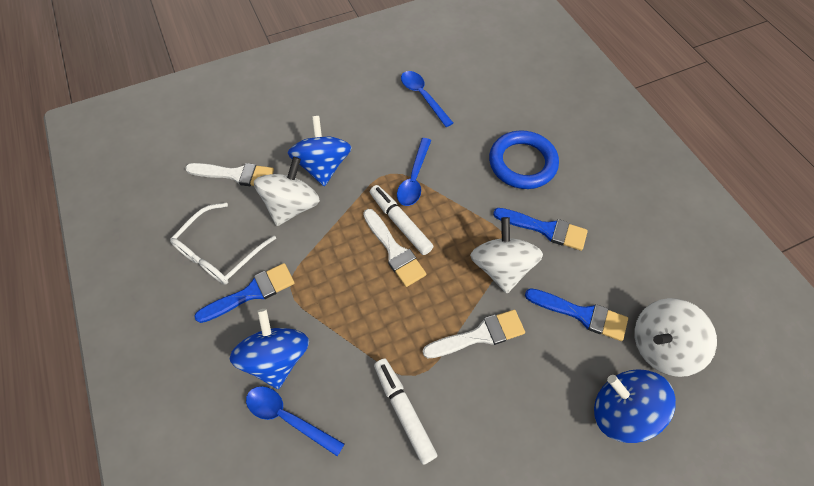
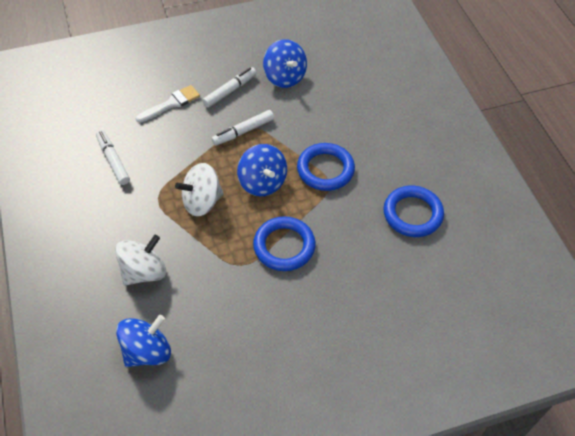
blue brush: [194,263,295,323] [493,208,588,251] [525,288,628,341] = 3 -> none = 0
blue ring: [489,130,559,189] = 1 -> [253,216,316,271] [297,143,355,191] [383,186,444,237] = 3
blue spoon: [246,386,344,457] [397,138,431,206] [401,71,453,127] = 3 -> none = 0
white brush: [185,163,274,186] [363,209,426,287] [423,310,525,358] = 3 -> [136,85,200,123] = 1
white glasses: [170,203,276,285] = 1 -> none = 0
white marker: [370,185,434,255] [374,359,438,465] = 2 -> [96,130,130,185] [202,67,257,108] [211,110,274,146] = 3
white spinning top: [254,157,320,226] [470,217,543,293] [634,298,717,377] = 3 -> [115,235,166,286] [175,163,224,217] = 2

